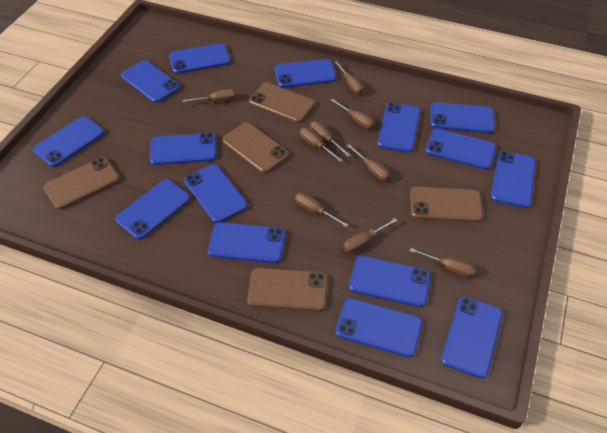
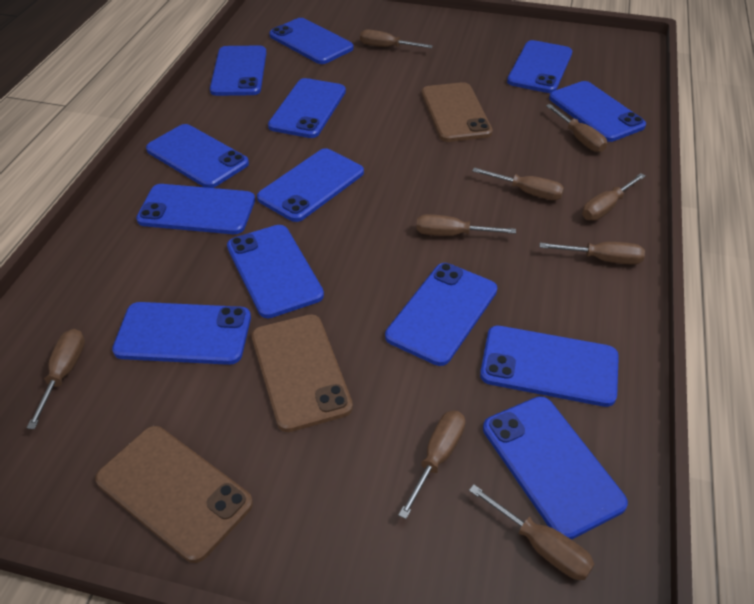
blue phone: [33,116,104,167] [115,179,190,240] [120,60,180,103] [149,133,216,165] [169,43,230,74] [184,164,248,223] [208,222,285,263] [274,59,336,88] [335,298,422,357] [349,256,430,307] [377,103,420,152] [425,128,496,170] [430,102,495,133] [441,297,502,379] [491,151,535,208] = 15 -> [112,302,251,365] [136,184,255,234] [146,124,249,188] [210,46,267,96] [227,225,324,318] [257,149,364,222] [268,78,346,138] [269,18,354,64] [385,263,497,366] [480,326,619,407] [483,396,628,540] [507,40,572,93] [549,81,646,142] = 13
brown phone: [43,157,120,210] [222,122,289,173] [247,268,328,312] [249,82,315,123] [410,187,483,222] = 5 -> [95,426,253,563] [252,314,353,432] [421,82,493,142] = 3

